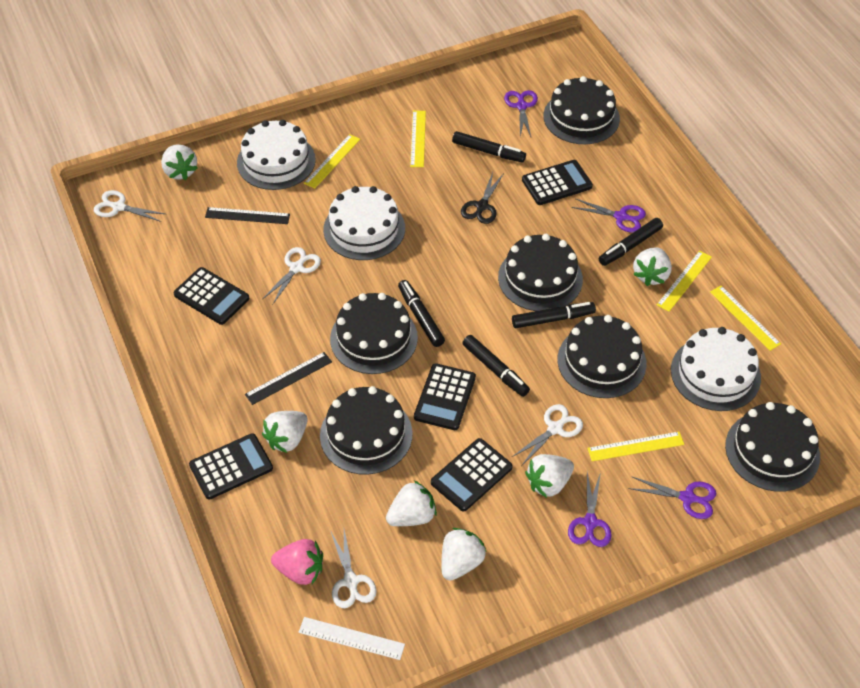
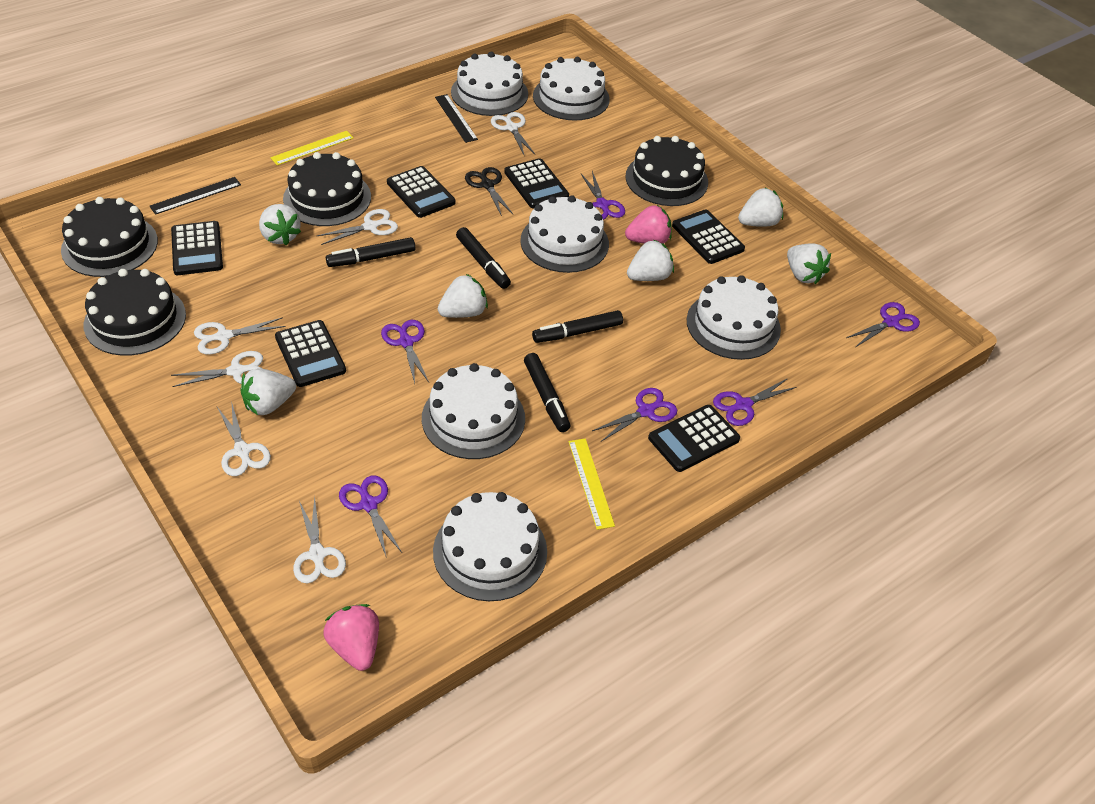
black cake: [320,386,413,475] [330,293,418,374] [498,234,583,311] [543,76,620,144] [557,315,647,398] [725,402,820,492] = 6 -> [61,197,158,277] [84,269,186,356] [283,152,371,226] [625,136,708,206] = 4
black calculator: [174,267,249,325] [189,433,273,500] [414,363,476,430] [431,438,513,511] [522,160,593,205] = 5 -> [171,221,223,275] [275,320,346,387] [387,166,455,218] [504,158,569,208] [648,405,740,472] [672,209,745,264] = 6
black marker: [398,280,445,347] [452,131,526,162] [463,335,530,397] [512,302,596,328] [599,218,663,266] = 5 -> [326,237,415,267] [456,227,511,289] [524,353,570,432] [532,310,623,343] = 4
pink strawberry: [271,539,323,585] = 1 -> [323,604,379,671] [625,205,672,244] = 2
purple scissors: [504,90,538,137] [568,472,611,547] [572,198,646,232] [629,476,716,519] = 4 -> [339,476,402,558] [381,320,429,384] [581,171,625,220] [592,388,677,442] [713,378,797,426] [846,302,920,347] = 6
white cake: [237,120,316,190] [323,186,405,260] [671,327,761,411] = 3 -> [422,363,525,459] [433,492,547,601] [451,52,528,116] [520,195,609,273] [533,57,610,121] [687,275,781,360] = 6
white ruler: [298,617,405,660] = 1 -> none = 0
white scissors: [94,190,165,222] [263,247,321,305] [330,530,377,608] [512,404,583,465] = 4 -> [171,351,263,387] [194,317,286,355] [217,401,271,476] [293,497,346,583] [317,209,398,245] [491,112,535,155] = 6
yellow ruler: [304,134,360,189] [410,111,426,167] [587,432,684,461] [657,251,712,312] [710,286,781,351] = 5 -> [270,131,354,165] [568,438,615,530] = 2

